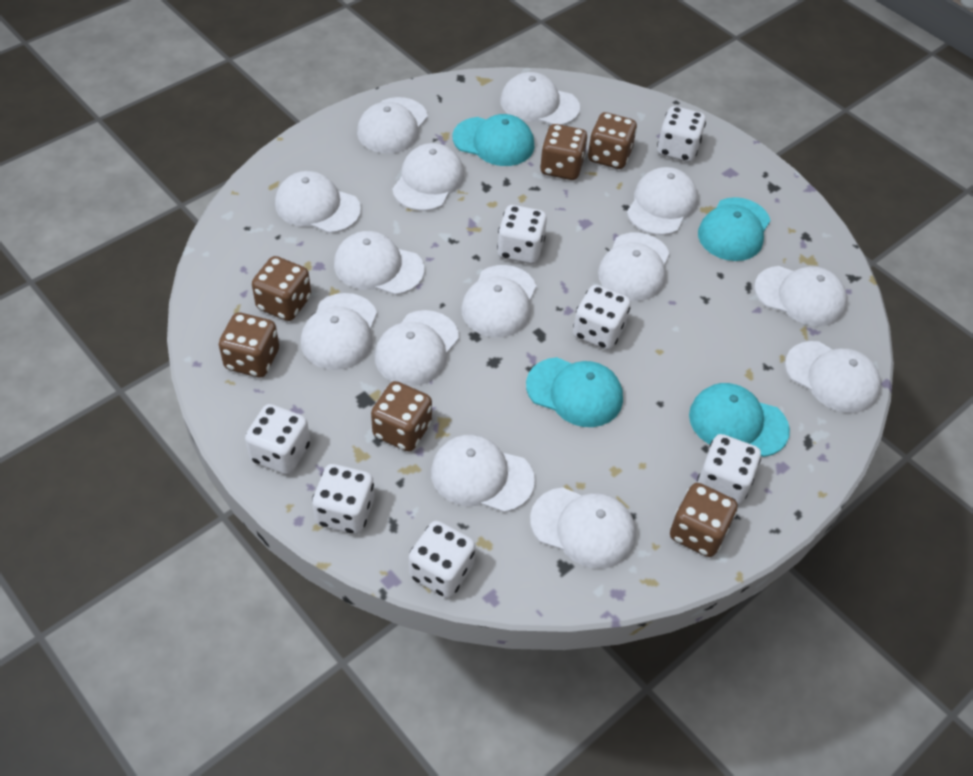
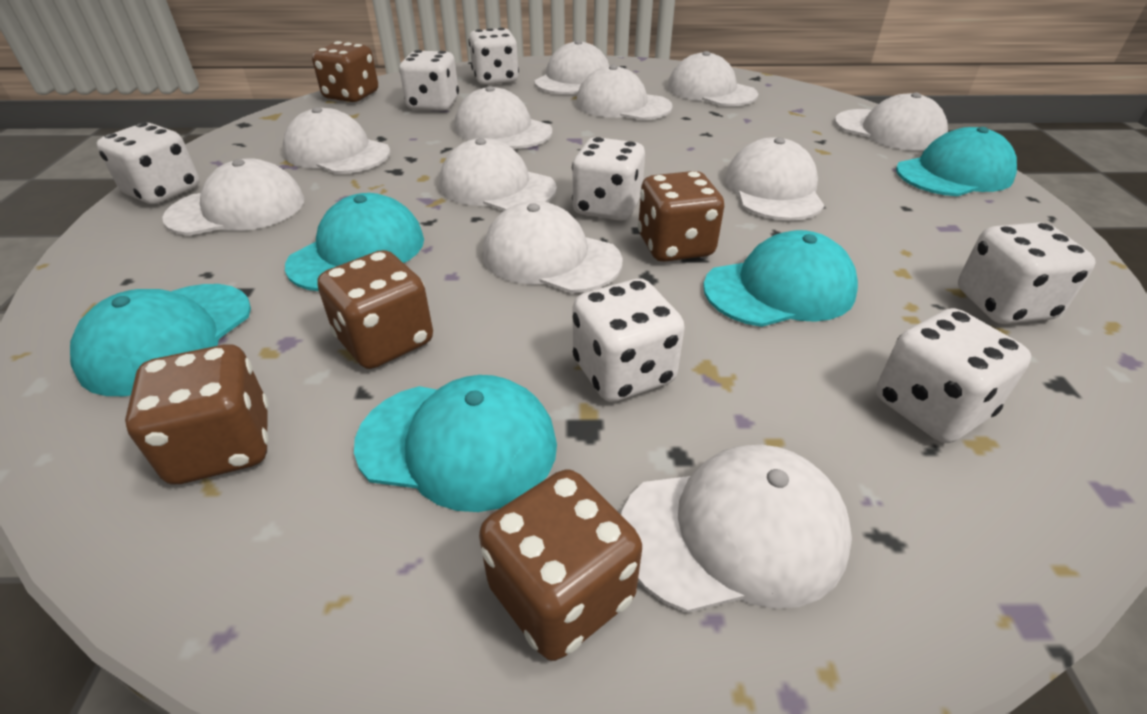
brown dice: [219,312,279,377] [252,256,311,321] [371,381,432,451] [540,124,587,180] [588,112,637,169] [670,483,738,557] = 6 -> [125,344,269,485] [312,41,378,102] [317,250,433,369] [479,469,642,661] [638,171,724,262] = 5
turquoise cap: [452,114,535,166] [526,357,623,427] [689,383,790,457] [698,197,771,261] = 4 -> [70,284,251,396] [285,193,424,291] [354,375,557,512] [703,230,858,327] [896,127,1017,196] = 5
white cap: [275,171,361,233] [301,293,377,370] [334,231,424,295] [357,97,428,154] [375,310,459,386] [392,143,464,211] [431,435,535,513] [461,265,536,338] [500,72,580,125] [530,487,636,569] [598,232,669,301] [627,167,698,235] [754,266,847,326] [785,341,881,413] = 14 -> [162,158,304,236] [283,107,390,174] [440,138,557,211] [454,86,552,149] [483,201,623,293] [534,40,609,94] [576,65,673,120] [621,445,852,613] [668,51,758,106] [725,137,824,221] [835,93,948,151] = 11

